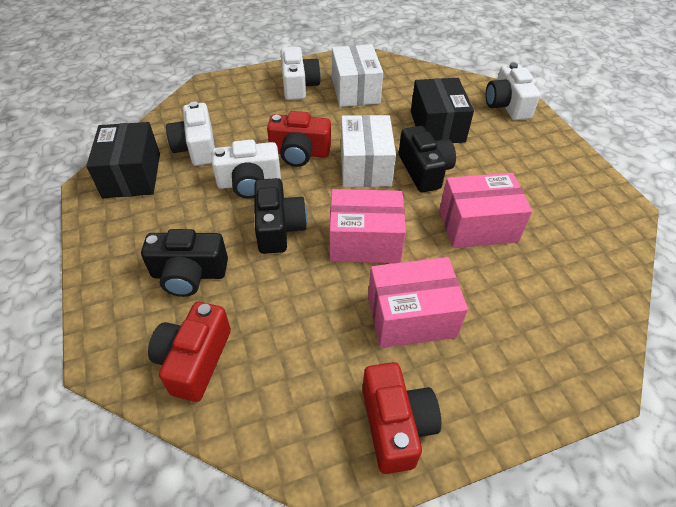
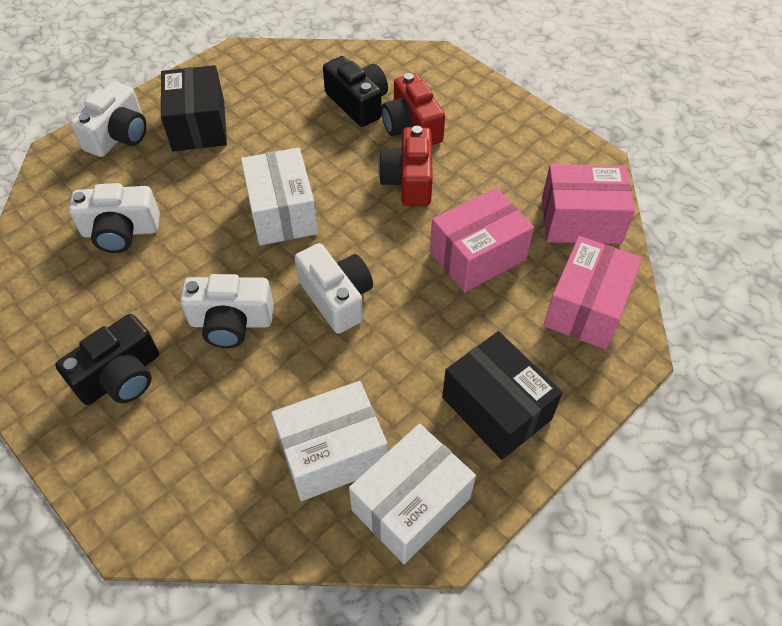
black camera: [141,229,228,297] [254,178,307,254] [399,126,456,192] = 3 -> [55,314,159,405] [323,56,388,127] = 2
red camera: [148,302,231,402] [267,111,331,167] [362,362,441,474] = 3 -> [378,126,433,206] [381,73,445,145] = 2
white box: [332,44,383,107] [341,115,396,187] = 2 -> [241,147,318,245] [271,381,388,501] [349,424,476,564] = 3

